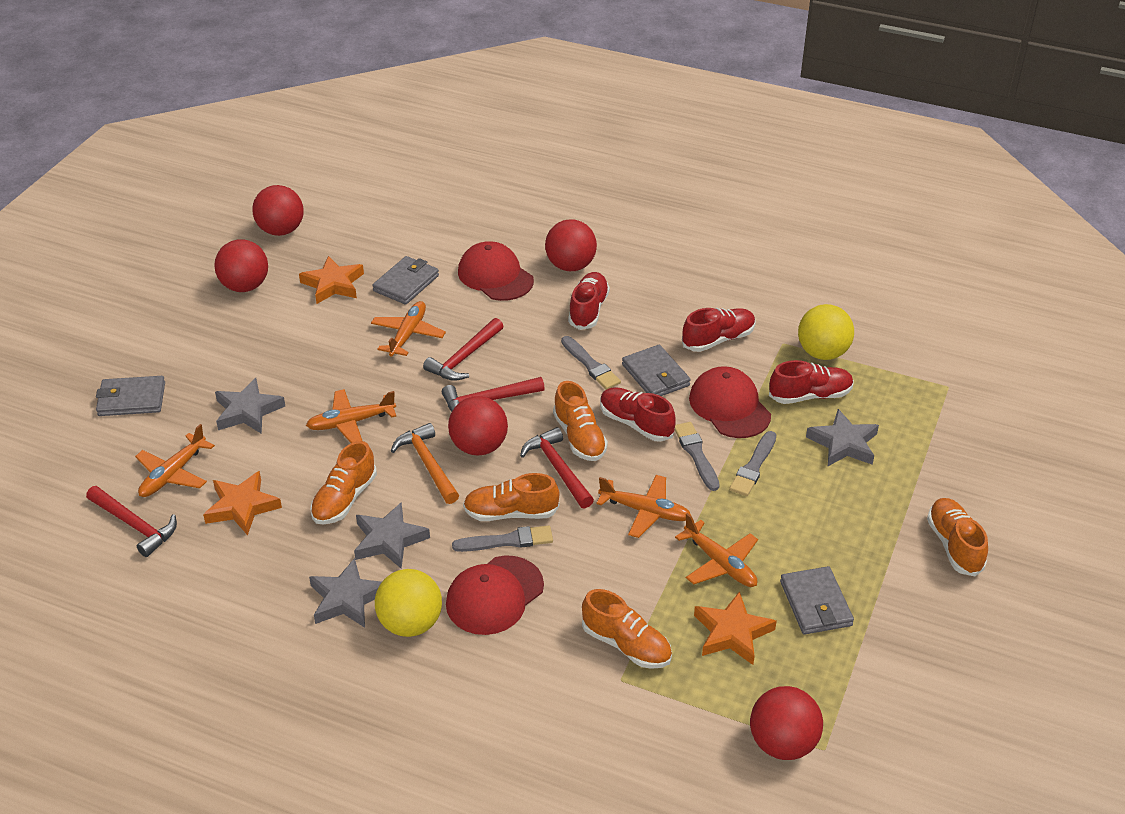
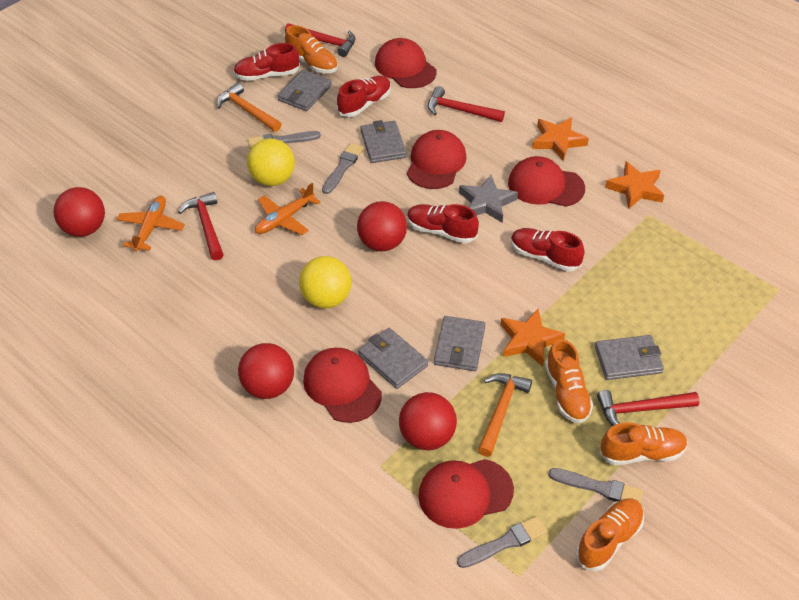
grey star: [215,378,285,434] [309,558,382,628] [354,502,430,569] [806,409,879,466] = 4 -> [459,175,518,222] = 1
grey wallet: [96,376,165,416] [372,256,439,305] [622,345,691,396] [780,566,854,635] = 4 -> [278,69,332,111] [358,328,428,389] [361,120,406,163] [434,316,485,371] [595,335,664,380] = 5
orange hammer: [391,423,459,504] = 1 -> [217,82,281,132] [478,373,532,457] = 2
orange plane: [135,424,215,497] [306,389,396,443] [371,301,446,356] [596,475,691,538] [675,513,758,587] = 5 -> [116,196,185,252] [255,183,320,235] = 2
orange shoe: [310,441,377,524] [463,473,559,521] [553,381,608,461] [582,589,672,669] [927,498,988,576] = 5 -> [285,25,338,73] [545,339,593,423] [576,499,644,571] [599,422,688,465] = 4
red ball: [214,239,268,292] [252,185,304,236] [448,396,508,456] [545,219,597,271] [750,686,823,760] = 5 -> [53,187,105,237] [238,343,294,399] [357,201,407,252] [399,392,457,450] = 4
red cap: [446,555,544,635] [458,241,534,301] [689,366,771,438] = 3 -> [303,348,382,423] [375,38,437,88] [407,130,467,189] [418,459,514,529] [508,156,585,207] = 5

